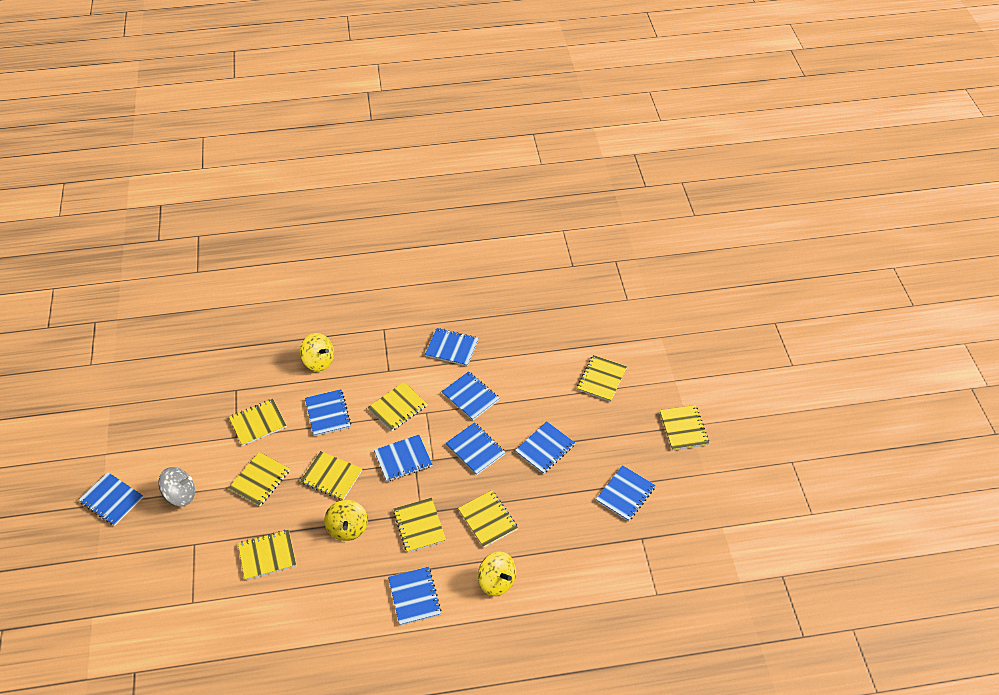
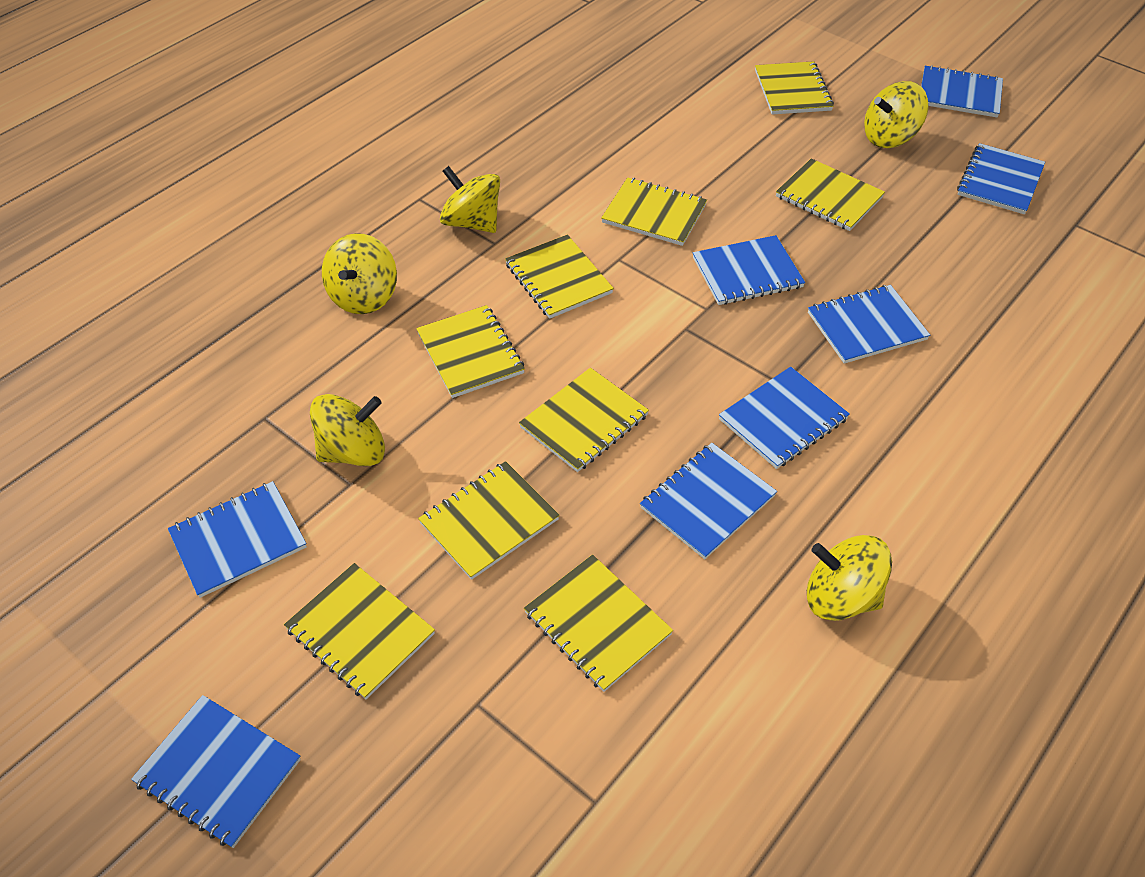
blue notebook: [79,472,143,526] [305,389,351,436] [374,435,432,482] [388,567,441,626] [425,328,479,366] [441,371,500,420] [446,422,506,475] [515,421,575,474] [596,465,656,521] = 9 -> [131,695,301,848] [168,481,307,598] [640,443,777,559] [693,235,805,305] [719,367,850,469] [808,285,930,364] [921,65,1003,117] [957,143,1045,214] = 8
grey spinning top: [158,467,195,506] = 1 -> none = 0
yellow spinning top: [300,333,334,371] [324,500,368,541] [478,551,516,596] = 3 -> [310,394,385,466] [322,233,397,314] [440,166,500,233] [807,535,892,621] [864,81,928,148] = 5

